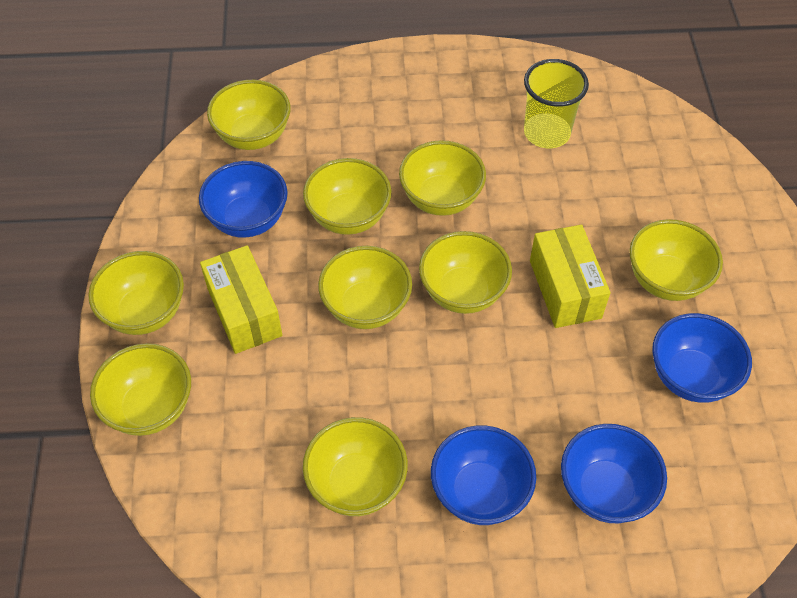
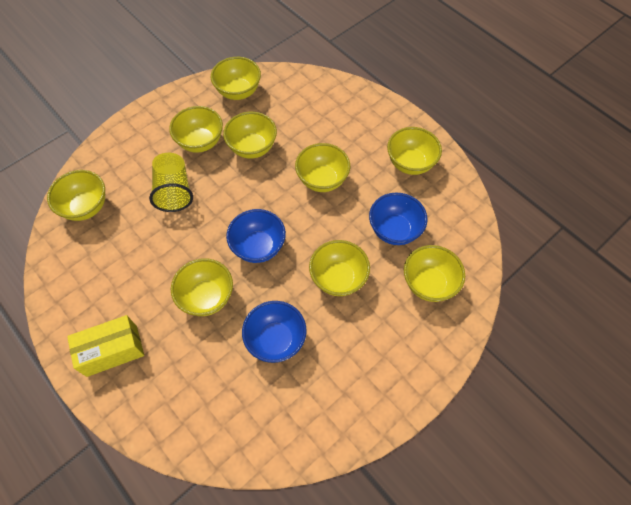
blue bowl: [199,161,288,238] [431,425,536,525] [561,424,667,523] [652,313,752,403] = 4 -> [226,209,286,263] [242,301,307,363] [369,193,427,245] = 3
yellow box: [200,245,282,354] [530,225,610,328] = 2 -> [67,315,144,377] = 1

